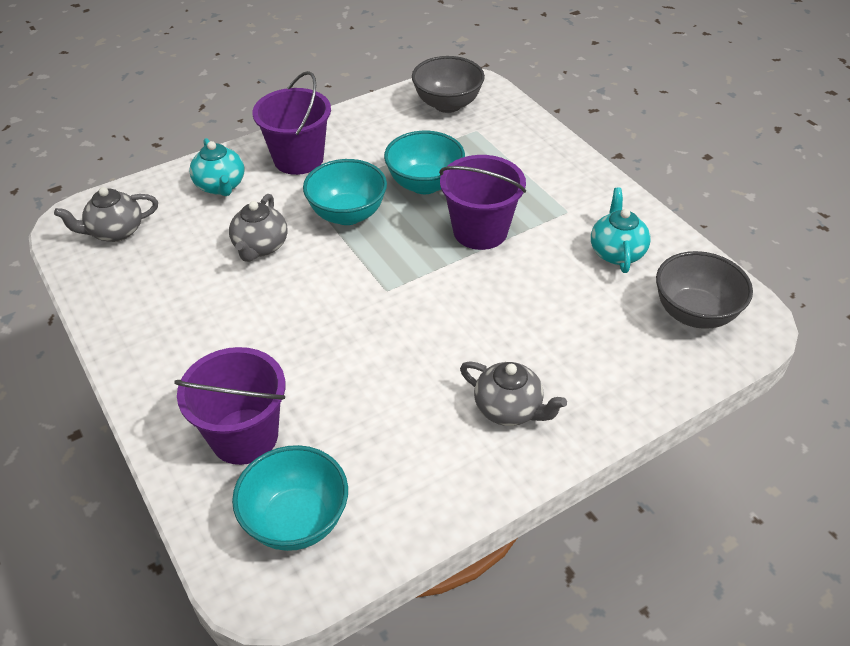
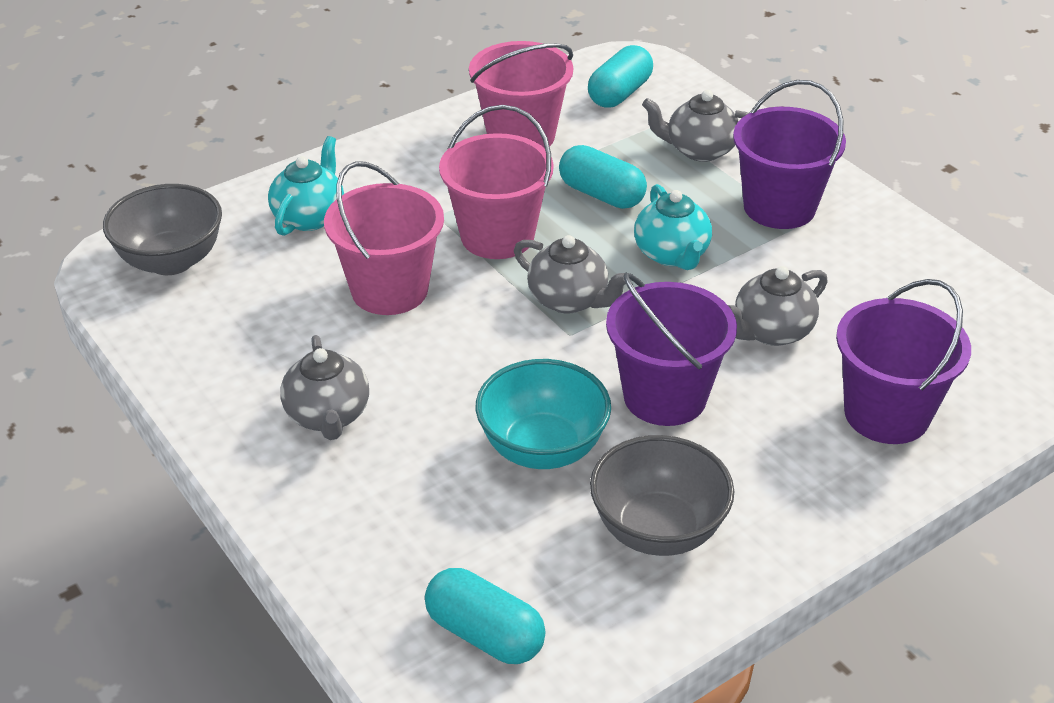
grey teapot: [54,187,158,242] [229,194,288,262] [460,361,567,426] = 3 -> [280,335,369,440] [514,235,626,314] [642,90,749,162] [728,266,828,346] = 4
pink bucket: none = 0 -> [324,161,444,315] [439,105,554,259] [469,41,573,148] = 3
turquoise bowl: [232,445,348,551] [303,159,387,225] [384,131,465,194] = 3 -> [476,359,611,469] = 1
turquoise capsule: none = 0 -> [425,568,546,664] [559,145,647,209] [588,45,653,108] = 3

